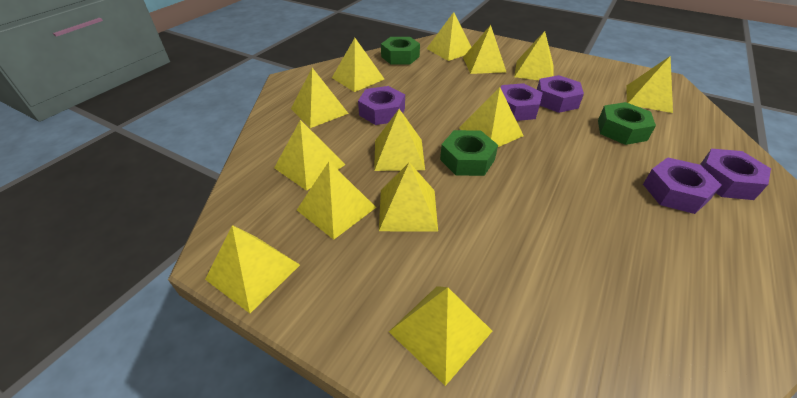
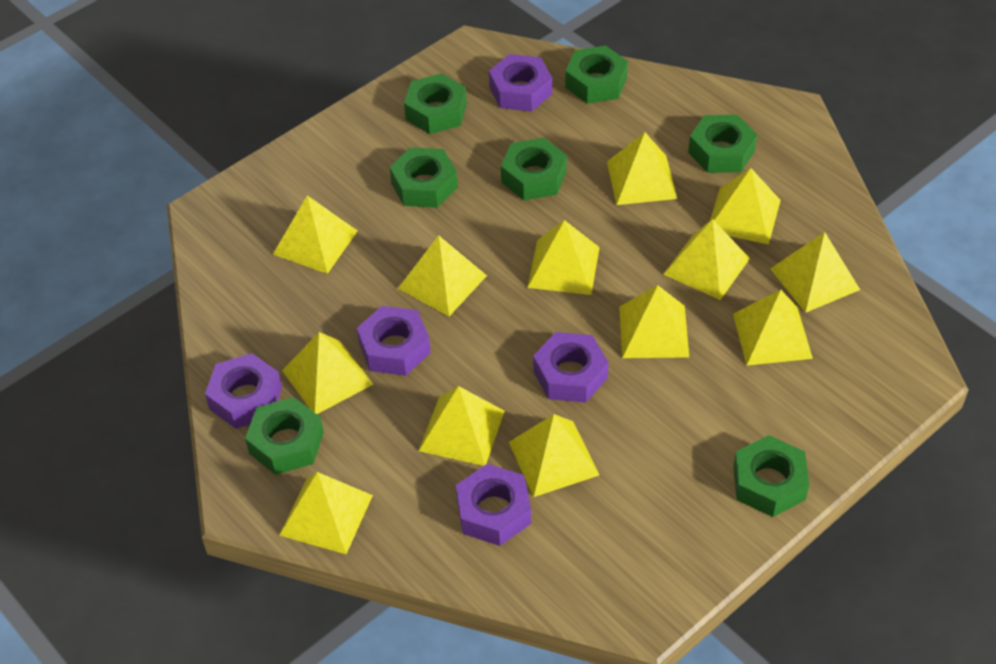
green nut: [381,37,420,65] [440,130,498,176] [598,102,656,145] = 3 -> [245,397,324,475] [390,147,458,208] [404,73,467,134] [501,138,567,200] [565,46,628,104] [688,115,757,173] [733,435,809,517] = 7

